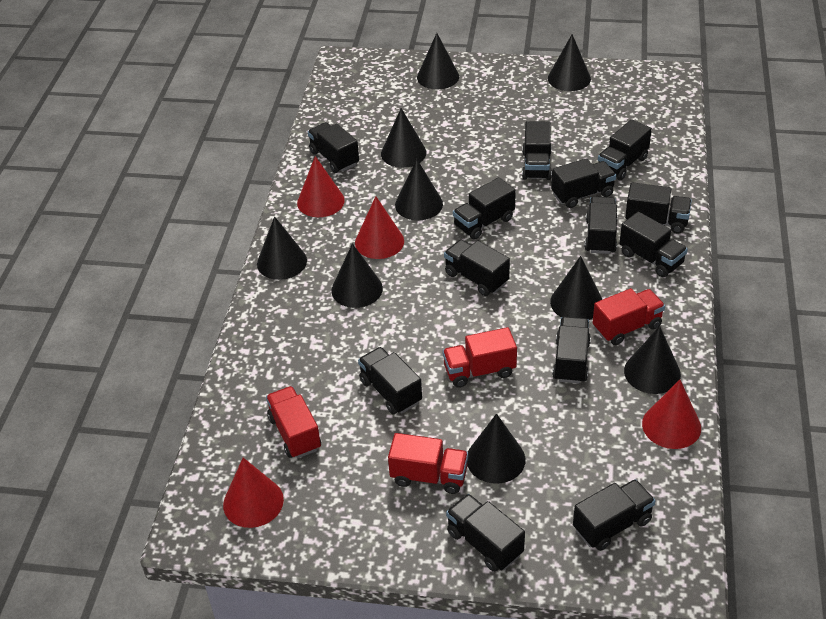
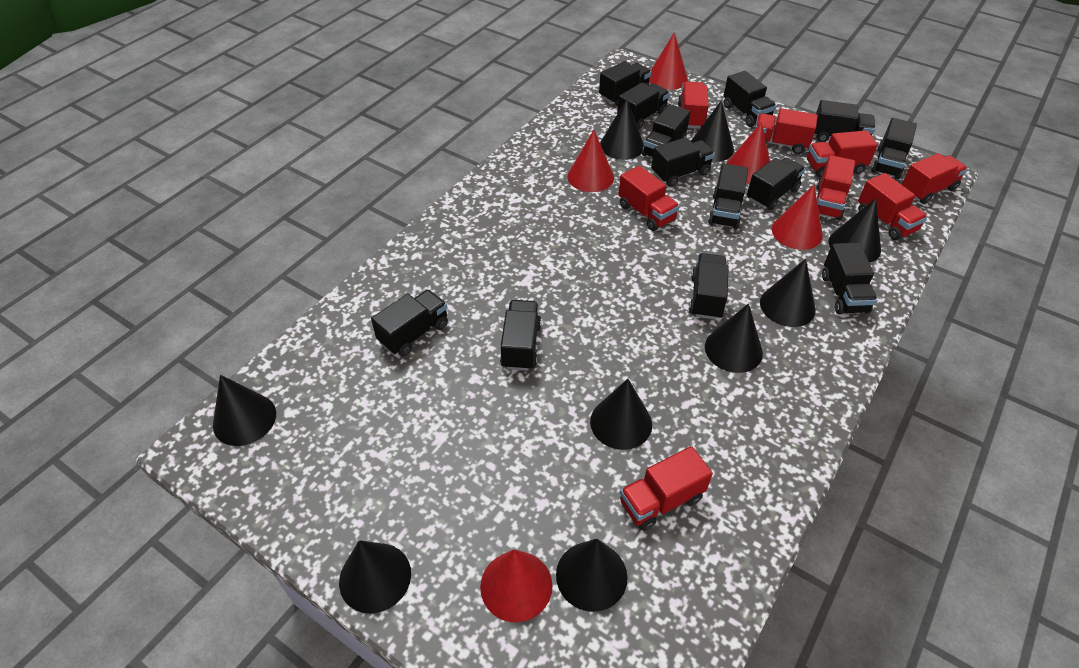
red cone: [223,458,284,528] [297,156,345,217] [355,196,404,259] [642,380,701,449] = 4 -> [480,549,553,622] [568,130,614,192] [649,32,688,90] [726,122,770,184] [772,185,823,250] = 5
red truck: [266,386,321,458] [388,433,468,494] [442,327,517,388] [593,288,665,345] = 4 -> [618,165,680,231] [620,446,713,531] [678,82,709,129] [755,108,818,154] [807,130,878,177] [816,155,855,220] [858,173,928,240] [902,153,968,204] = 8

